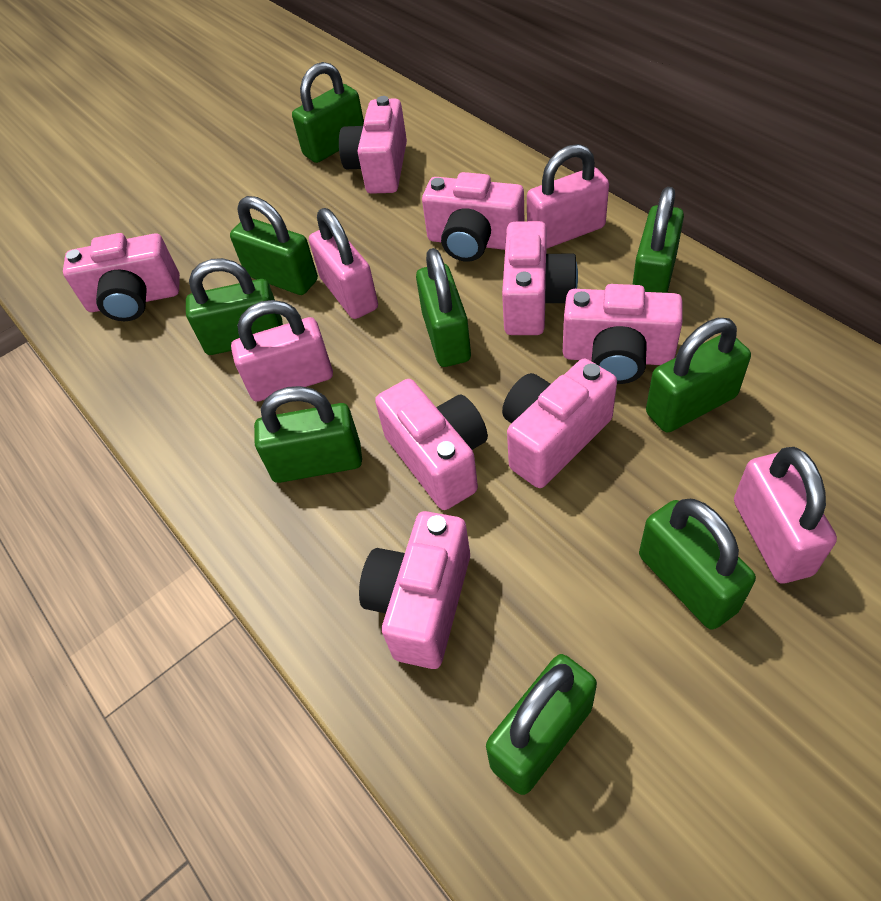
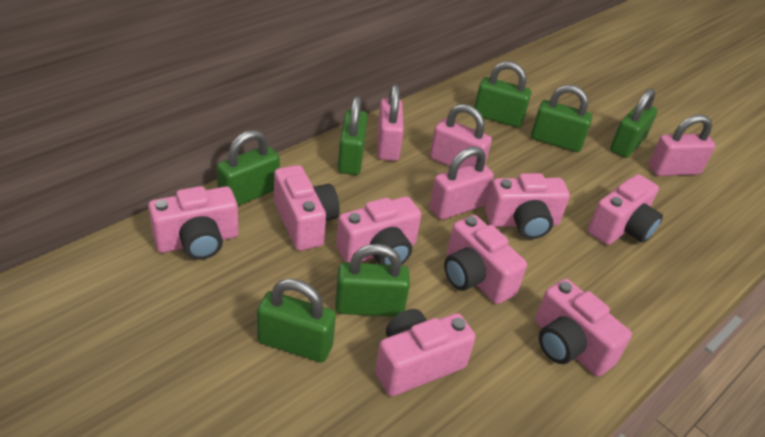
green padlock: [186,258,283,355] [230,196,318,295] [254,386,362,483] [292,62,364,163] [416,248,471,367] [486,654,597,795] [632,187,684,293] [639,499,756,630] [646,318,751,433] = 9 -> [216,130,280,206] [257,278,336,362] [335,244,410,317] [338,96,368,175] [474,61,532,127] [531,85,592,152] [610,89,657,158] = 7

